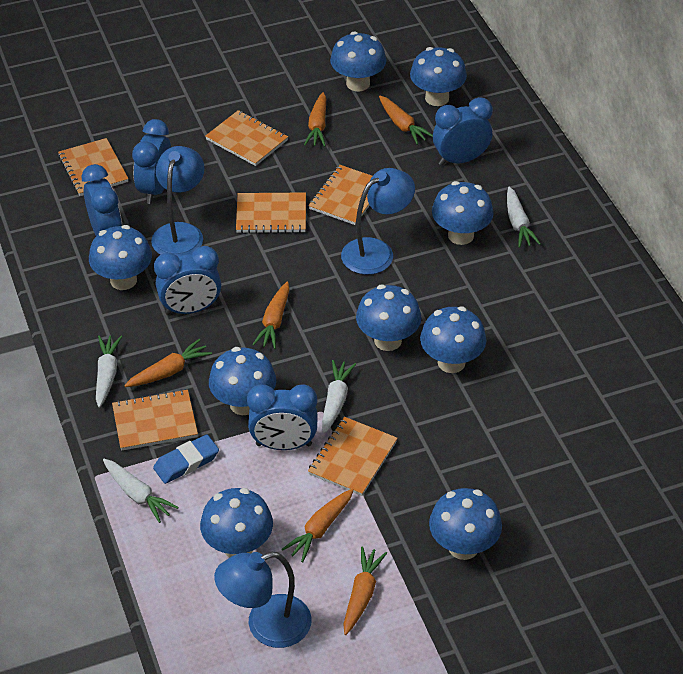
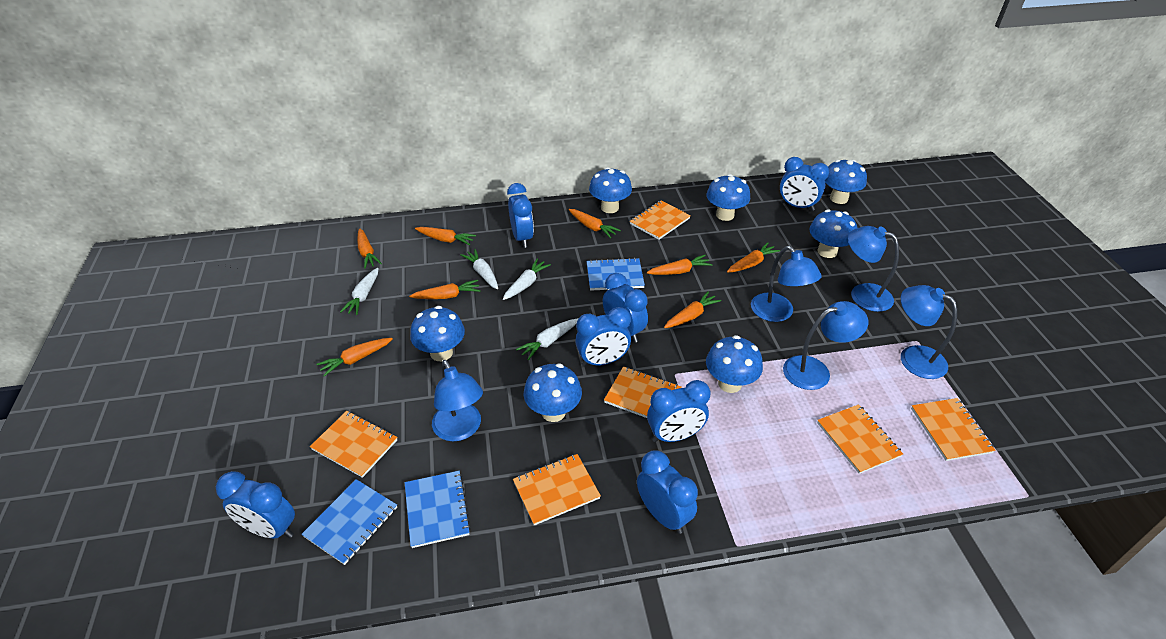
blue clock: [82,164,123,236] [132,119,171,204] [154,246,221,315] [247,384,318,450] [433,97,493,166] = 5 -> [216,471,295,538] [507,183,534,248] [575,307,631,367] [603,273,648,343] [637,451,698,534] [647,380,711,442] [780,157,829,211] = 7
blue eraser: [153,434,219,484] = 1 -> none = 0
blue lamp: [151,146,205,256] [214,552,312,648] [341,168,415,275] = 3 -> [432,360,483,441] [751,246,822,322] [783,301,868,390] [848,226,899,312] [901,285,957,379] = 5
blue mushroom: [89,225,152,290] [200,488,273,557] [209,347,276,415] [330,32,386,91] [356,285,421,351] [410,47,467,106] [420,306,486,373] [429,488,502,560] [432,181,494,245] = 9 -> [410,306,465,361] [524,364,582,422] [589,167,632,213] [706,174,750,221] [706,335,763,393] [809,209,857,258] [825,160,867,204] = 7
blue notebook: none = 0 -> [302,479,397,565] [405,471,471,548] [586,258,645,291] = 3
orange carrot: [124,339,212,387] [252,282,289,349] [282,489,354,562] [304,92,326,147] [343,546,387,635] [379,96,433,145] = 6 -> [316,338,393,377] [357,229,382,269] [409,280,481,299] [415,227,476,245] [569,209,621,238] [647,255,712,275] [664,291,721,328] [727,242,780,272] = 8

